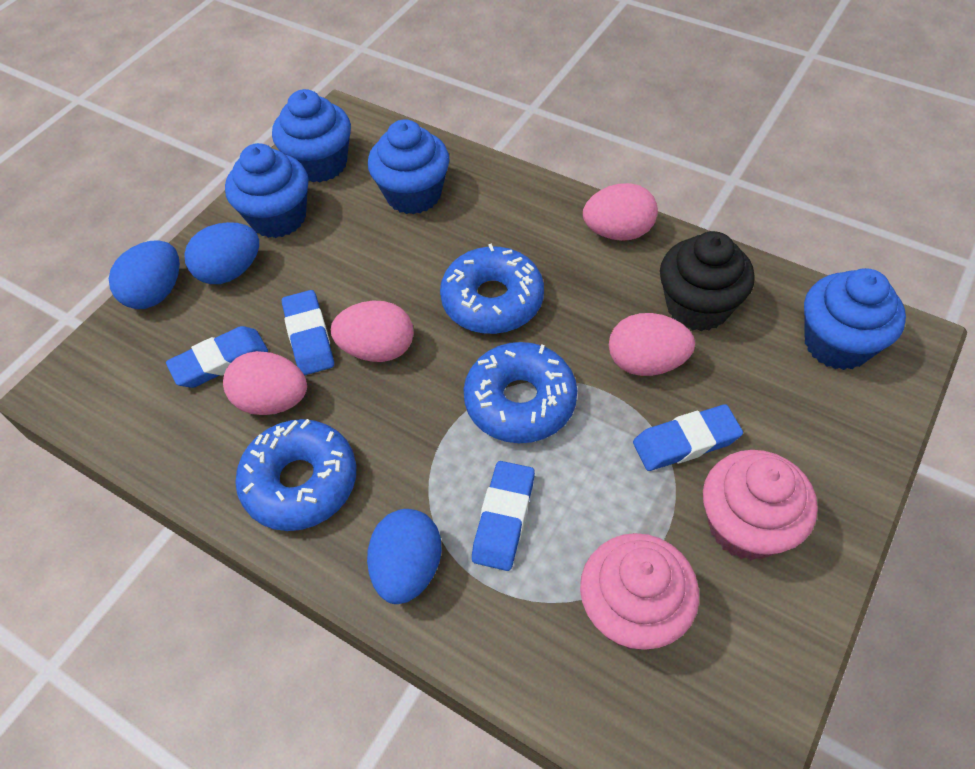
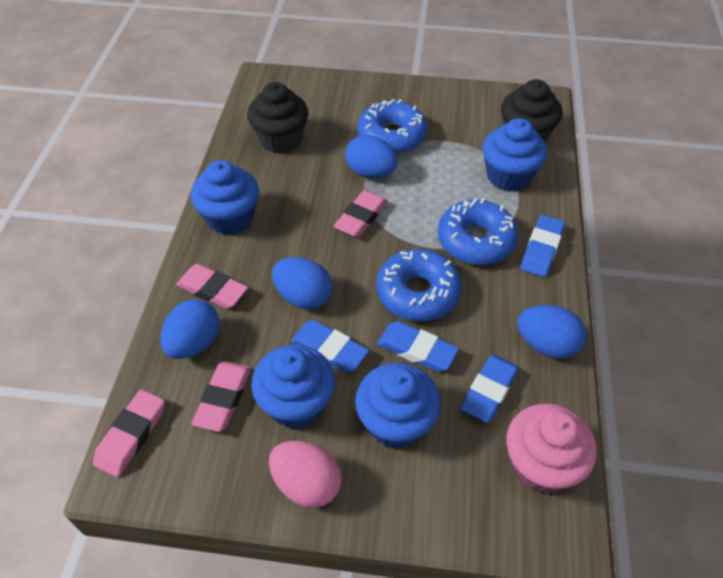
black cupcake: [660,231,755,331] = 1 -> [247,82,308,154] [501,79,562,142] = 2
blue egg: [109,240,180,309] [184,222,259,284] [367,509,442,604] = 3 -> [160,299,220,359] [272,257,332,309] [345,135,397,178] [517,305,586,359] = 4
pink cupcake: [580,533,699,650] [703,450,818,560] = 2 -> [506,403,597,493] = 1
pink egg: [223,351,307,415] [331,301,414,362] [583,183,658,241] [609,313,695,376] = 4 -> [269,441,342,508] = 1
pink eraser: none = 0 -> [93,390,165,477] [176,264,248,309] [192,361,251,432] [333,190,388,237] = 4

